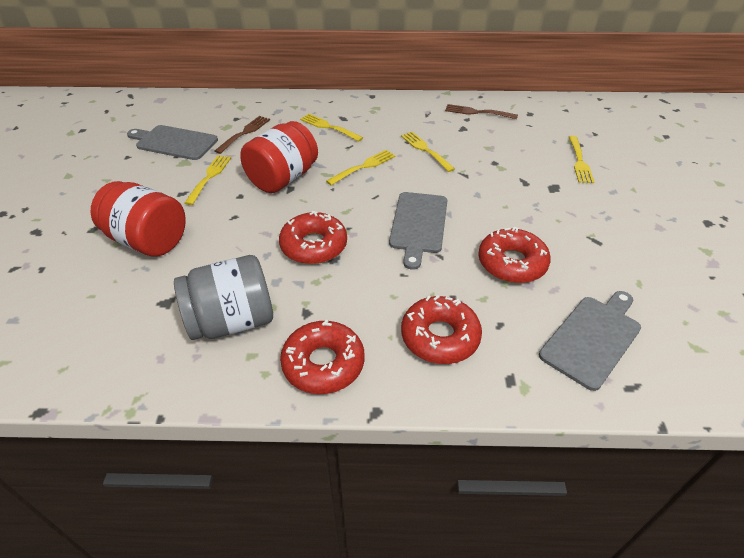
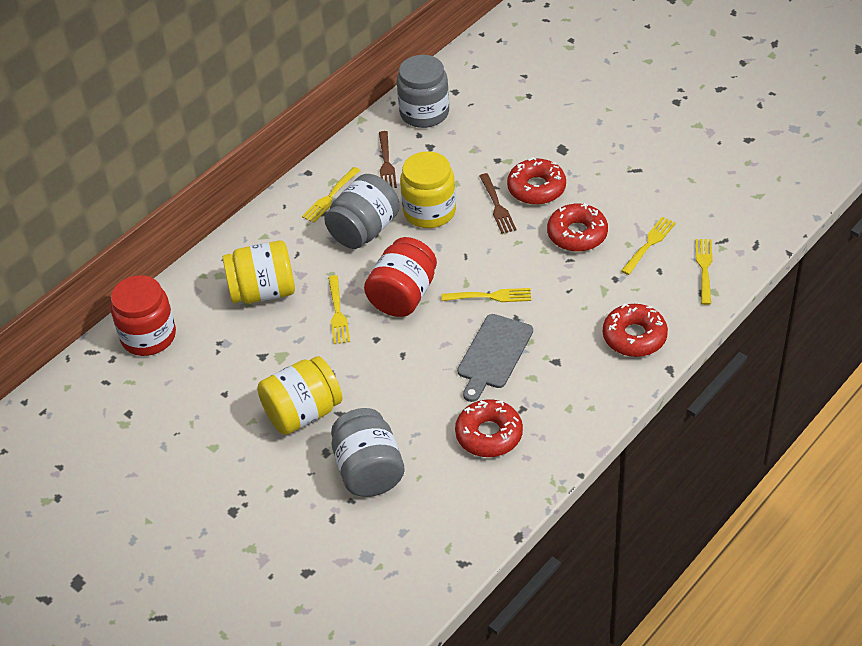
grey cutting board: [127,125,218,160] [389,192,448,270] [539,291,641,391] = 3 -> [457,314,533,402] = 1
grey jar: [174,255,273,340] = 1 -> [324,174,400,249] [331,408,405,497] [397,55,449,128] = 3
yellow jar: none = 0 -> [223,240,295,304] [257,356,342,435] [400,151,456,228] = 3

